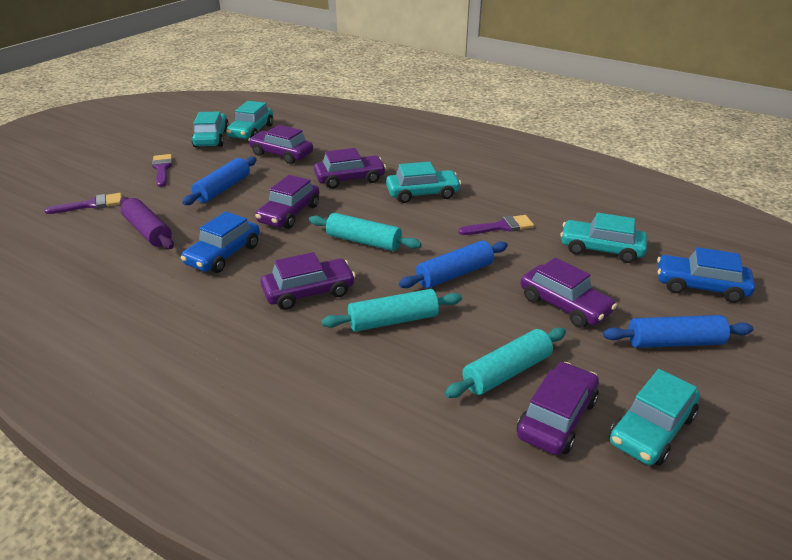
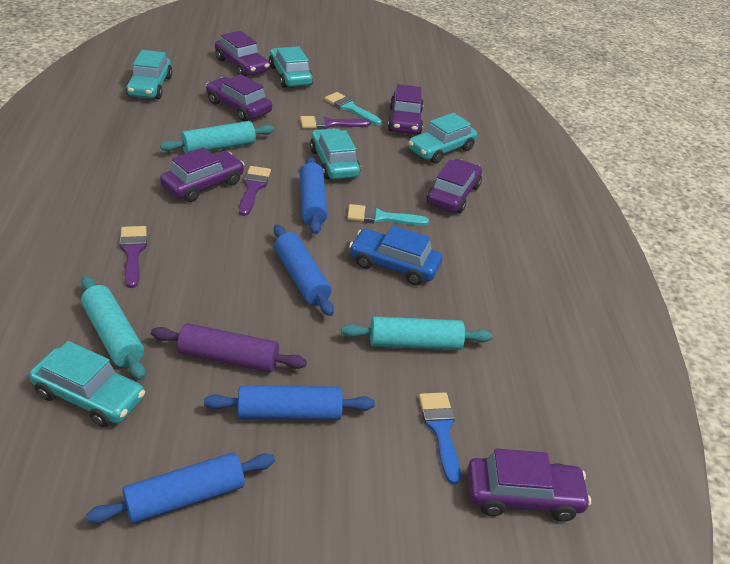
blue brush: none = 0 -> [419,392,461,484] = 1
blue car: [181,211,260,273] [657,247,755,303] = 2 -> [349,225,442,285] = 1
blue rolling pin: [182,157,257,205] [399,241,508,288] [603,315,754,348] = 3 -> [86,452,275,524] [204,385,375,420] [274,224,334,316] [300,157,327,234] = 4
turquoise brush: none = 0 -> [324,92,382,125] [347,204,429,226] = 2

